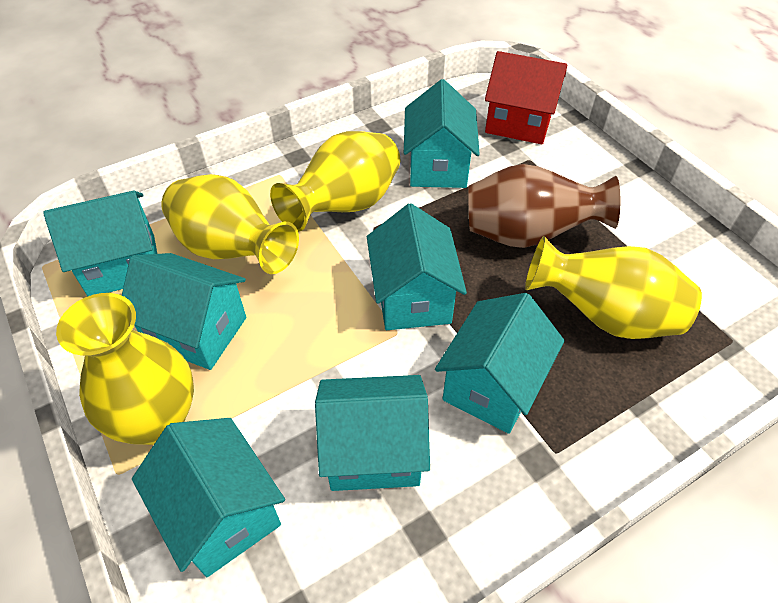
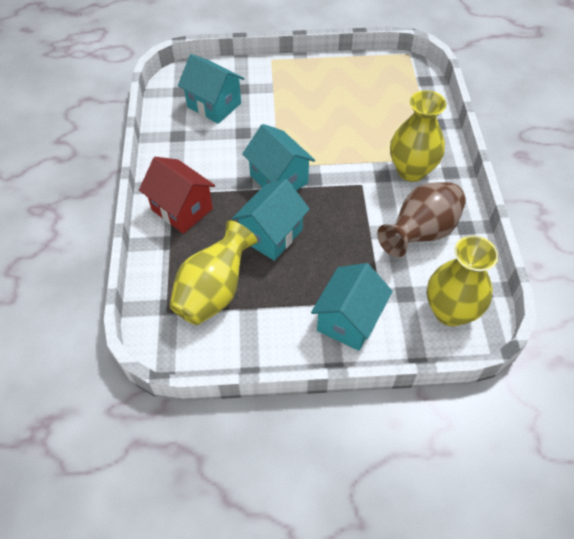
turquoise house: [43,191,157,297] [122,253,246,370] [132,418,285,577] [315,375,430,491] [367,203,467,330] [404,79,480,188] [435,293,565,434] = 7 -> [178,54,245,124] [232,179,310,261] [242,124,315,190] [311,263,393,351] = 4
yellow vase: [56,293,194,445] [161,174,299,274] [270,131,400,232] [525,236,702,339] = 4 -> [169,220,257,325] [390,90,447,182] [427,236,499,326] = 3

